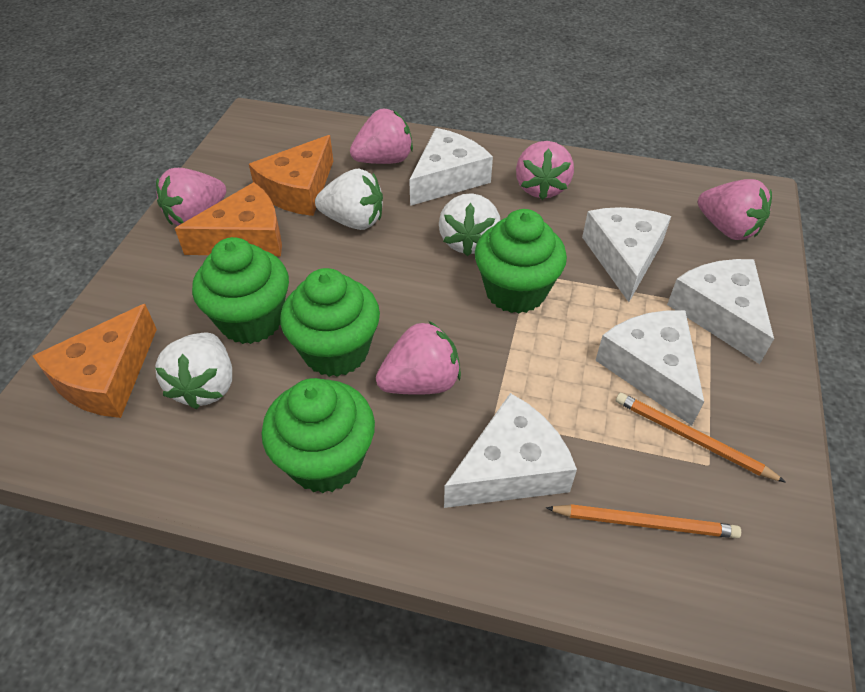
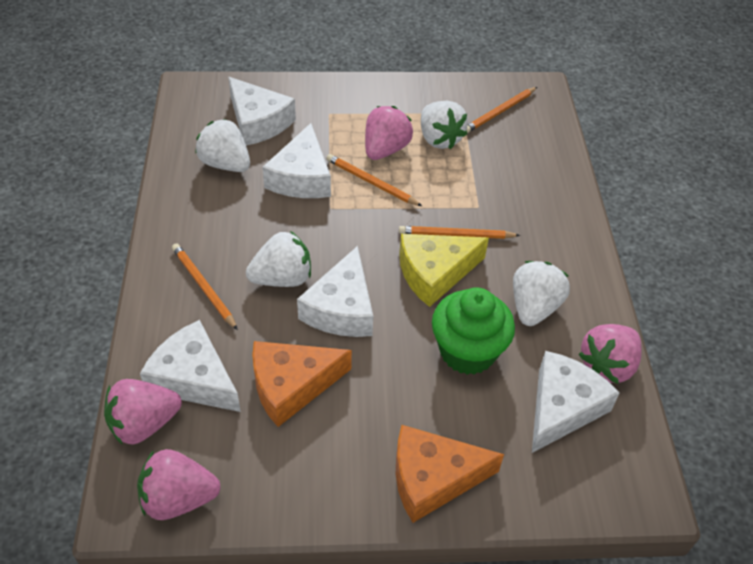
green cupcake: [192,237,289,344] [261,378,375,493] [280,268,380,377] [475,209,567,313] = 4 -> [432,287,515,375] = 1
orange cheese: [33,304,157,418] [175,182,282,257] [249,135,333,216] = 3 -> [252,341,352,427] [396,425,504,523] = 2
orange pencil: [546,504,741,538] [616,393,786,483] = 2 -> [172,243,238,330] [326,154,422,206] [399,226,521,239] [466,87,537,133] = 4
pink strawberry: [156,168,226,226] [350,109,413,164] [376,321,461,395] [516,141,574,200] [698,179,772,240] = 5 -> [104,379,182,444] [137,449,221,520] [365,106,413,160] [579,324,642,384] = 4
white strawberry: [155,332,232,409] [315,168,383,230] [439,193,500,256] = 3 -> [195,119,250,172] [246,231,311,287] [421,101,468,149] [513,261,570,326] = 4
yellow cheese: none = 0 -> [399,234,489,307] = 1

